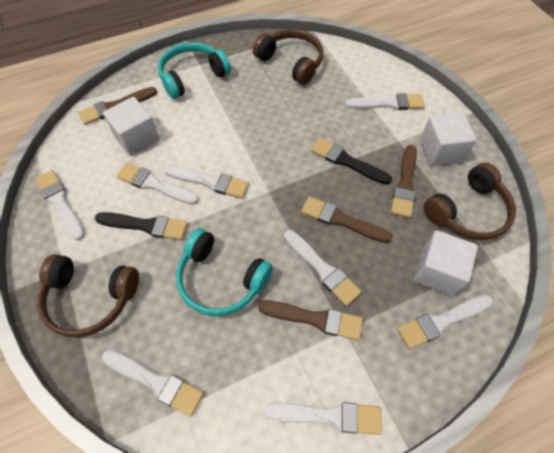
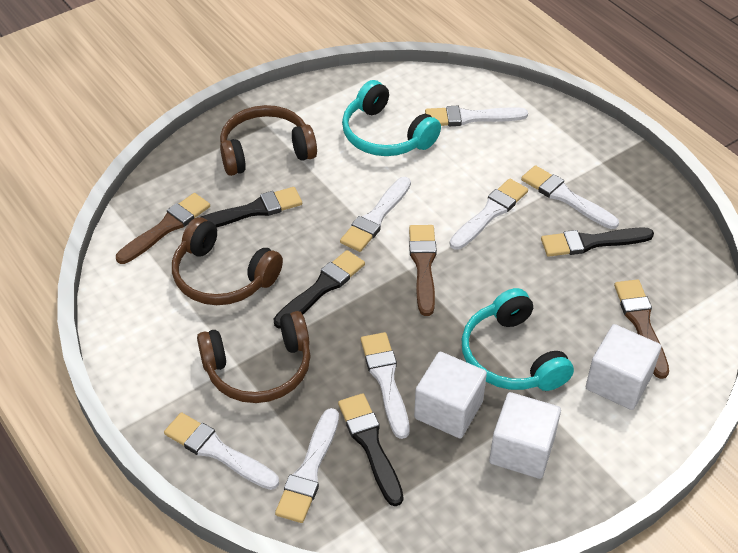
black brush: [95,212,188,240] [311,138,392,185] = 2 -> [201,187,302,228] [274,250,365,328] [338,393,403,506] [541,227,654,257] = 4
brown brush: [78,87,157,125] [258,300,363,340] [301,196,393,243] [391,145,417,218] = 4 -> [116,193,210,264] [409,225,437,316] [614,279,669,379] = 3
white brush: [35,170,85,240] [102,350,204,417] [116,163,199,205] [164,165,249,198] [264,402,382,435] [284,230,362,306] [345,93,425,110] [397,295,493,349] = 8 -> [164,412,279,490] [275,408,339,523] [340,177,411,252] [361,332,409,439] [425,106,528,126] [450,179,528,250] [521,165,619,229] = 7

